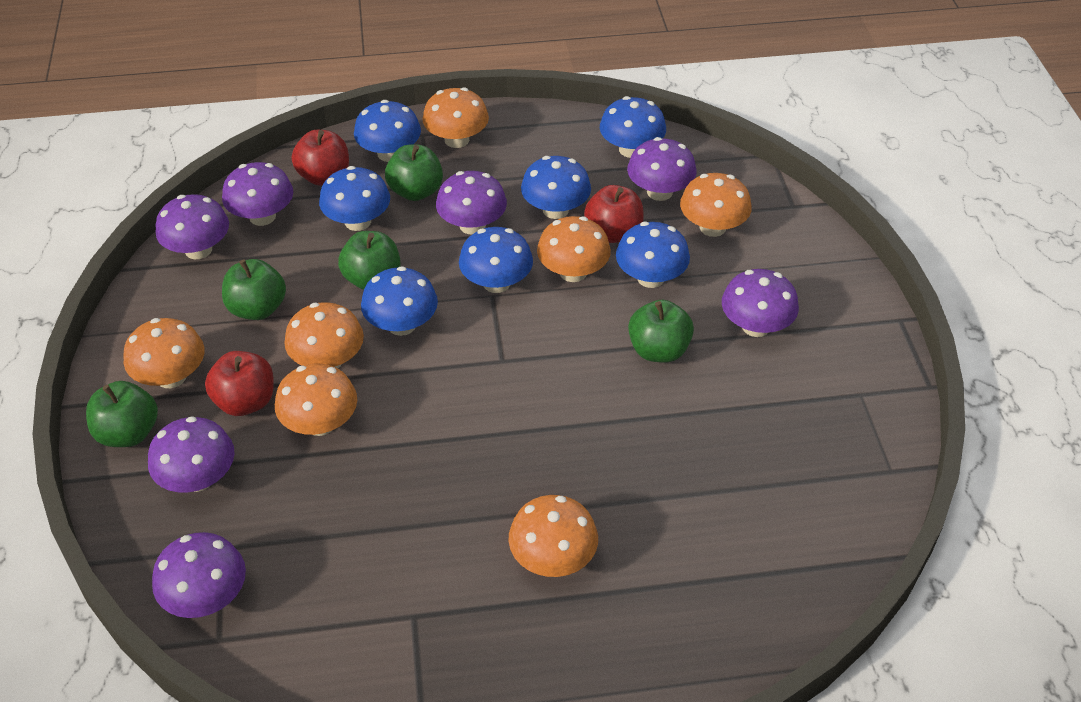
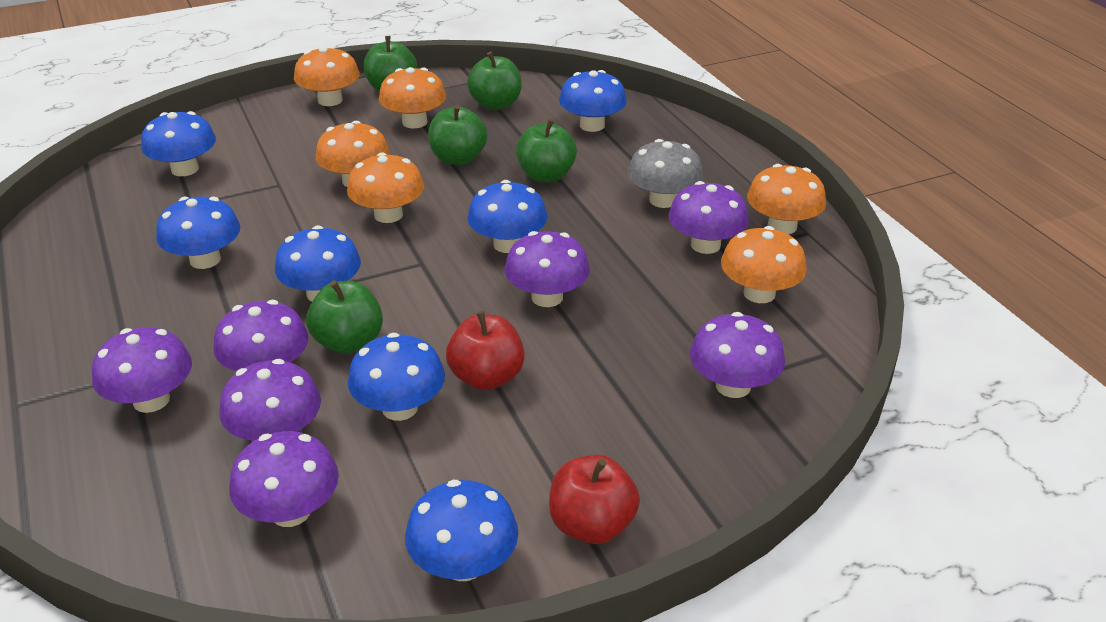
grey mushroom: none = 0 -> [628,139,703,208] = 1
orange mushroom: [123,318,205,388] [275,363,357,436] [284,302,364,368] [422,87,489,148] [508,495,598,577] [537,216,611,282] [680,173,752,237] = 7 -> [294,46,360,106] [316,121,390,187] [347,152,424,223] [379,67,446,128] [721,226,807,303] [747,164,826,235] = 6
red apple: [205,351,274,416] [292,130,349,186] [584,185,644,243] = 3 -> [446,311,525,390] [549,455,640,544] = 2

